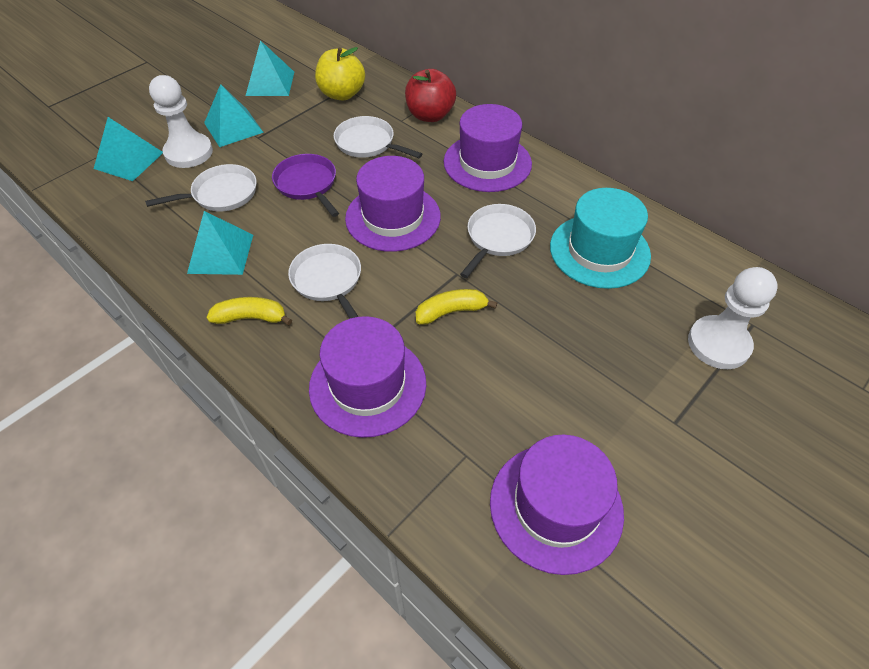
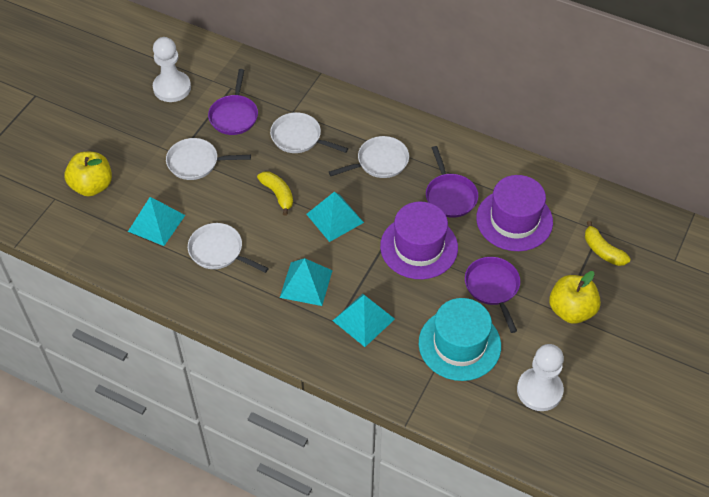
purple hat: [309,316,426,438] [345,156,441,252] [444,104,532,192] [490,435,624,575] = 4 -> [380,202,458,279] [476,175,553,251] = 2
purple pan: [272,154,339,217] = 1 -> [208,69,258,135] [426,146,478,218] [465,257,520,333] = 3
red apple: [405,69,456,122] = 1 -> none = 0
yellow apple: [315,47,365,101] = 1 -> [64,152,112,196] [549,271,601,324] = 2

